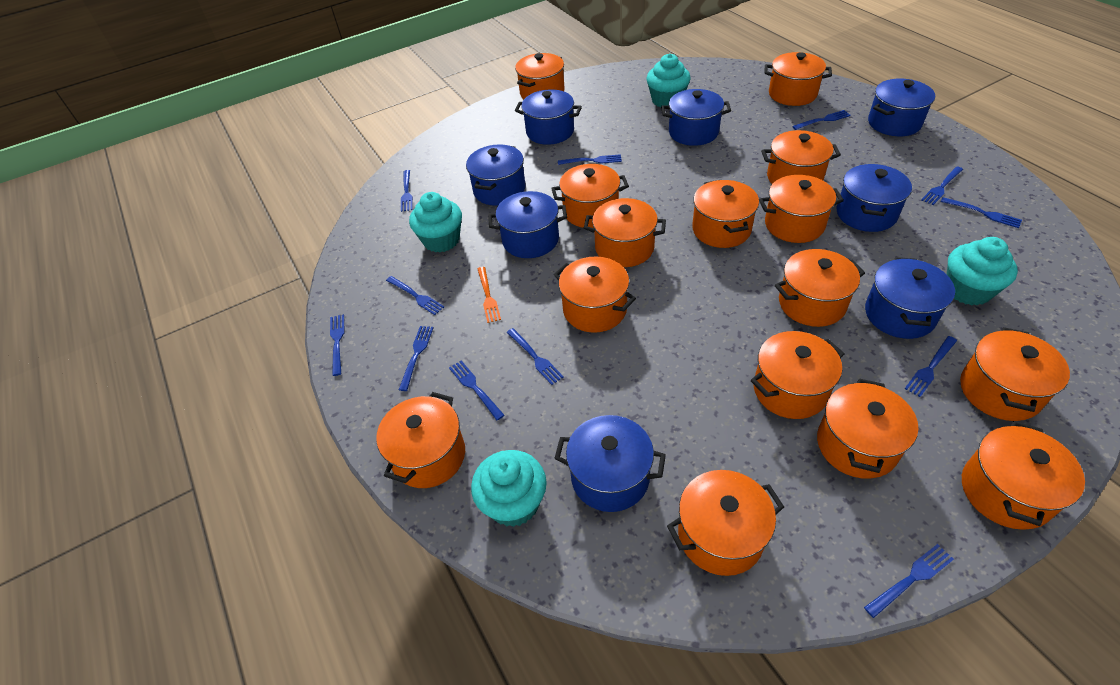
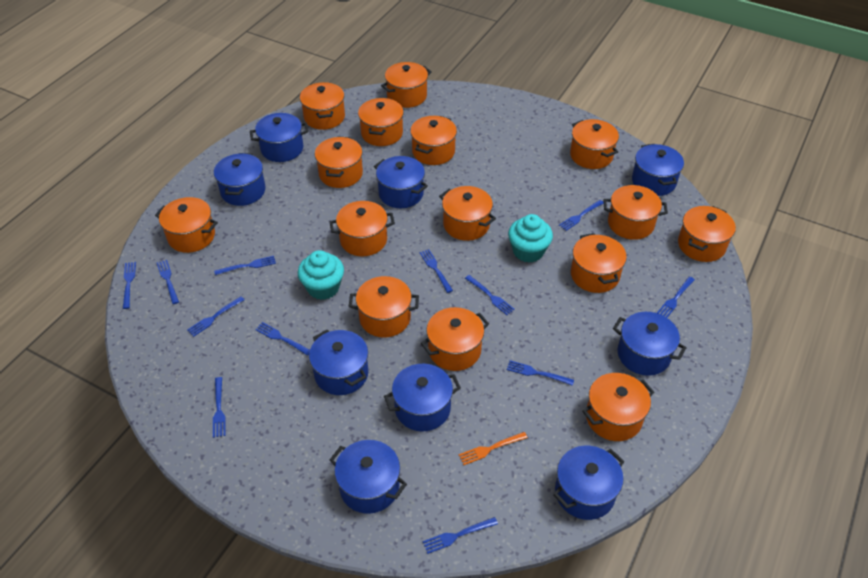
blue pot: [466,144,526,206] [488,191,567,258] [515,89,582,145] [554,415,666,512] [661,89,731,146] [836,164,912,232] [865,257,955,339] [868,79,935,136] = 8 -> [214,153,266,206] [250,113,309,162] [309,330,368,395] [330,440,407,514] [374,156,428,208] [384,364,461,432] [553,446,624,520] [613,312,687,376] [632,144,684,196] = 9
turquoise cupcake: [409,192,462,253] [471,450,547,527] [646,53,691,108] [947,237,1018,306] = 4 -> [298,250,344,300] [508,214,553,263] = 2

